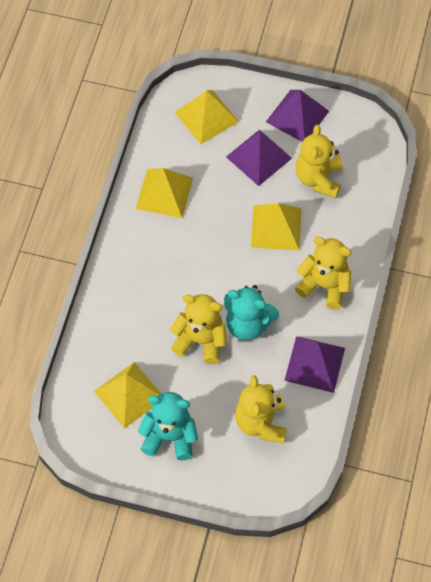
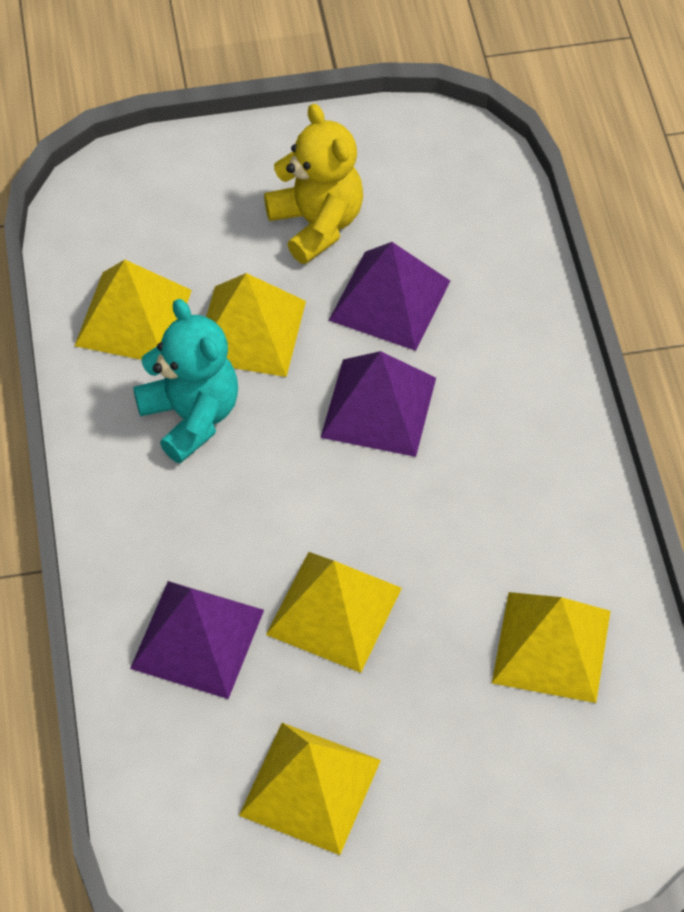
turquoise teddy bear: [138,392,198,461] [224,285,279,341] = 2 -> [133,299,238,463] = 1
yellow pyramid: [94,362,161,428] [136,168,193,218] [175,90,239,144] [251,203,302,250] = 4 -> [74,260,192,360] [206,273,306,377] [239,723,381,855] [266,552,402,673] [492,592,610,703] = 5
yellow teddy bear: [170,294,227,364] [235,375,287,443] [295,125,342,198] [295,237,351,310] = 4 -> [264,104,363,264] = 1

